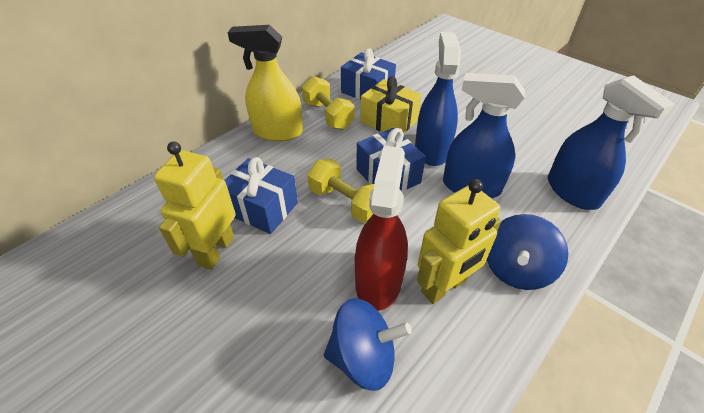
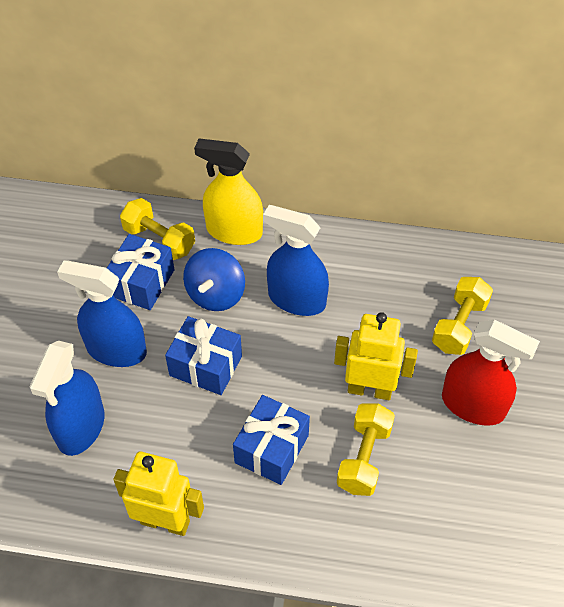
blue spinning top: [324,298,412,391] [487,214,568,290] = 2 -> [183,248,245,311] = 1
yellow dumbbell: [302,76,355,130] [307,159,374,223] = 2 -> [120,198,195,260] [337,403,395,496] [432,277,493,355] = 3
yellow gift: [360,76,422,133] = 1 -> none = 0

